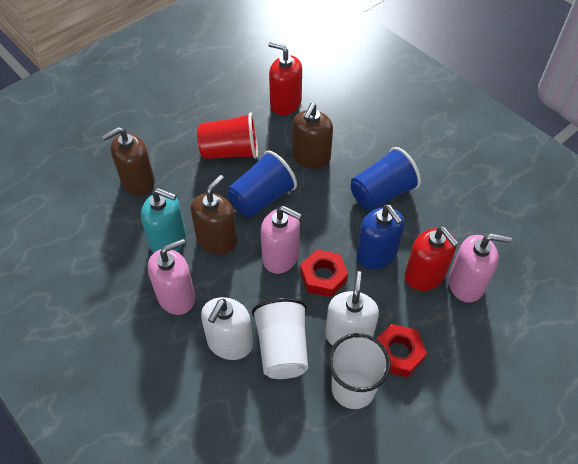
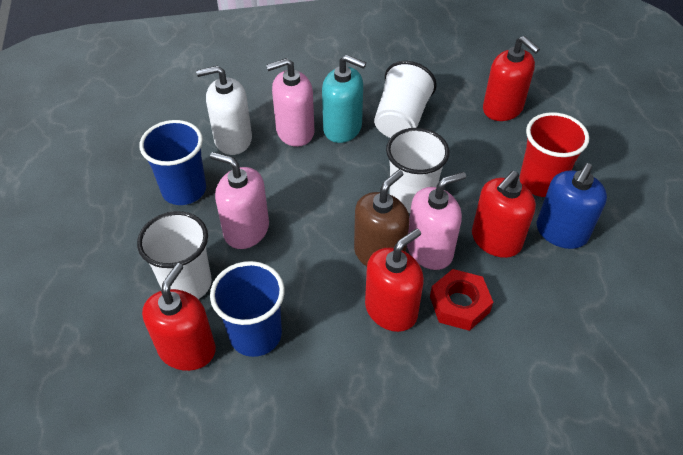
brown soap dispenser: [102,127,155,196] [191,175,237,255] [292,103,333,169] = 3 -> [354,170,410,267] = 1
red nut: [300,250,348,297] [377,324,427,377] = 2 -> [430,269,493,331] = 1
red soap dispenser: [268,42,302,115] [405,227,459,291] = 2 -> [142,263,216,371] [365,229,424,332] [472,171,536,258] [483,36,540,121] = 4
white cup: [252,298,308,379] [328,333,391,409] = 2 -> [137,211,212,299] [374,61,437,138] [386,128,450,213] = 3
white soap dispenser: [201,297,253,360] [326,271,379,346] = 2 -> [196,66,252,155] = 1

